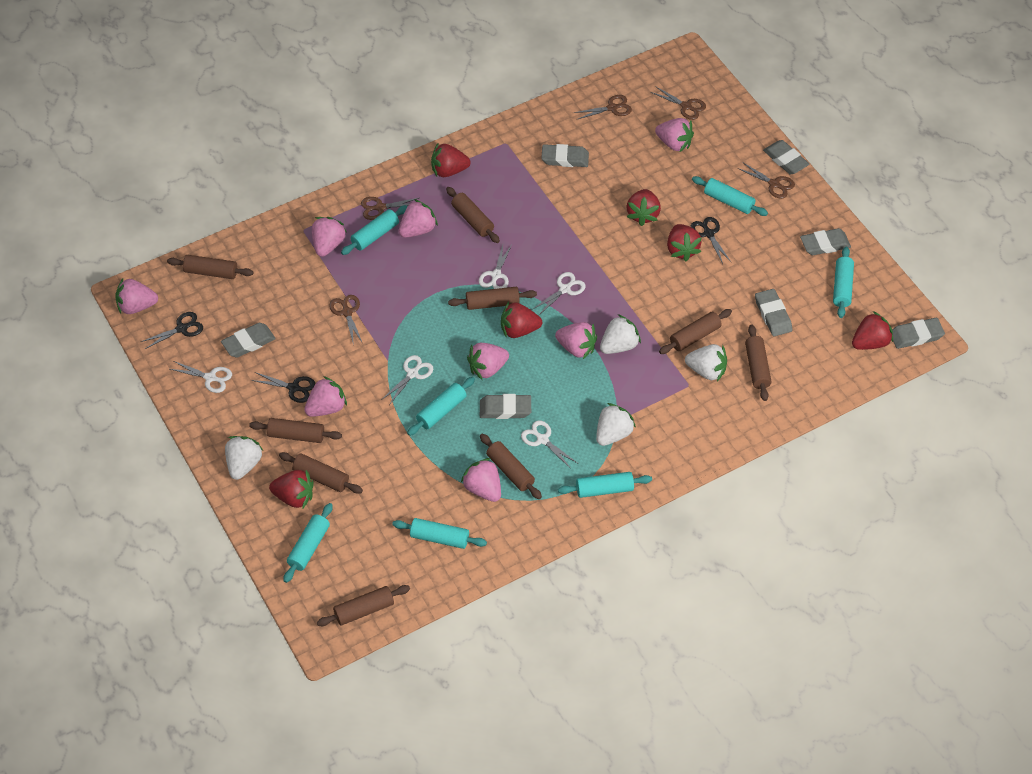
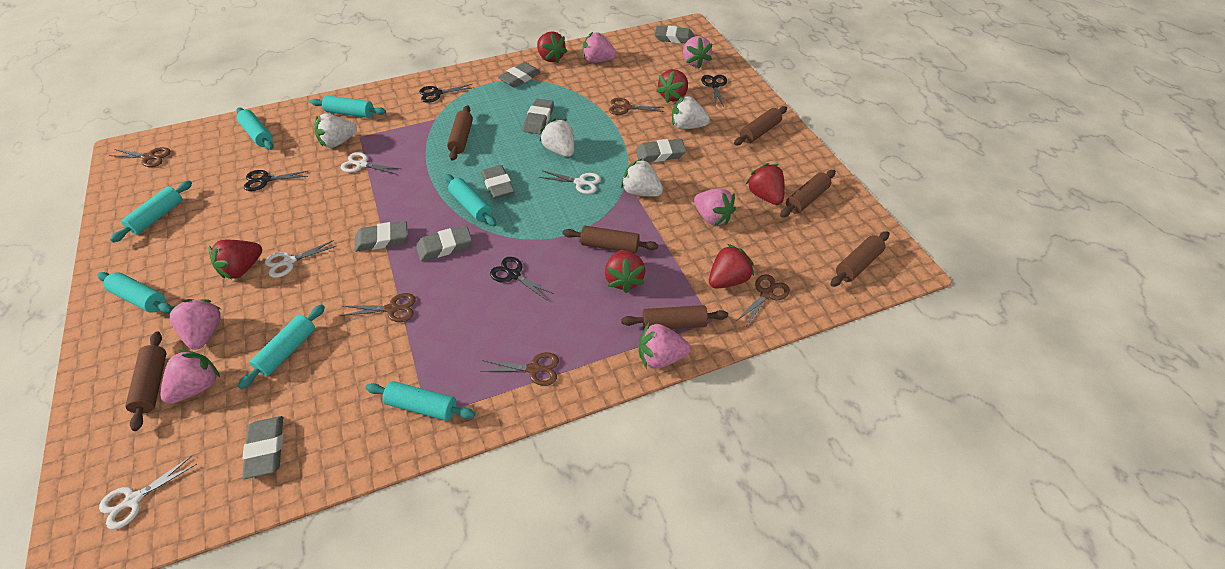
black scissors: [141,312,203,349] [251,372,315,403] [691,217,731,264] = 3 -> [244,170,308,191] [419,84,472,103] [490,257,554,300] [701,75,727,107] = 4
brown rolling pin: [167,255,254,279] [249,418,342,443] [279,452,363,494] [317,585,410,626] [446,187,500,243] [448,287,537,310] [480,434,542,499] [659,309,732,354] [745,325,771,401] = 9 -> [125,331,166,431] [447,105,473,161] [562,226,658,253] [621,305,728,329] [734,106,787,146] [780,170,836,217] [831,231,889,287] = 7
grey eraser: [221,323,276,358] [480,394,531,419] [541,144,589,167] [755,289,792,336] [763,140,809,174] [800,228,851,255] [892,318,945,349] = 7 -> [242,416,283,479] [355,221,408,252] [416,225,472,261] [481,165,515,199] [498,62,541,88] [523,99,554,134] [636,139,686,162] [655,26,695,44] = 8
pink strawberry: [115,278,158,314] [304,376,347,417] [312,217,347,257] [399,199,438,238] [461,458,501,502] [467,343,509,379] [555,322,597,359] [655,118,694,152] = 8 -> [160,349,220,404] [169,299,221,350] [583,32,617,63] [639,323,691,369] [683,36,712,68] [694,189,736,226] = 6
white scissors: [170,361,232,393] [383,355,433,405] [479,245,512,289] [521,420,577,469] [533,272,586,315] = 5 -> [99,455,197,529] [265,240,336,278] [341,152,401,174] [539,171,601,194] = 4

